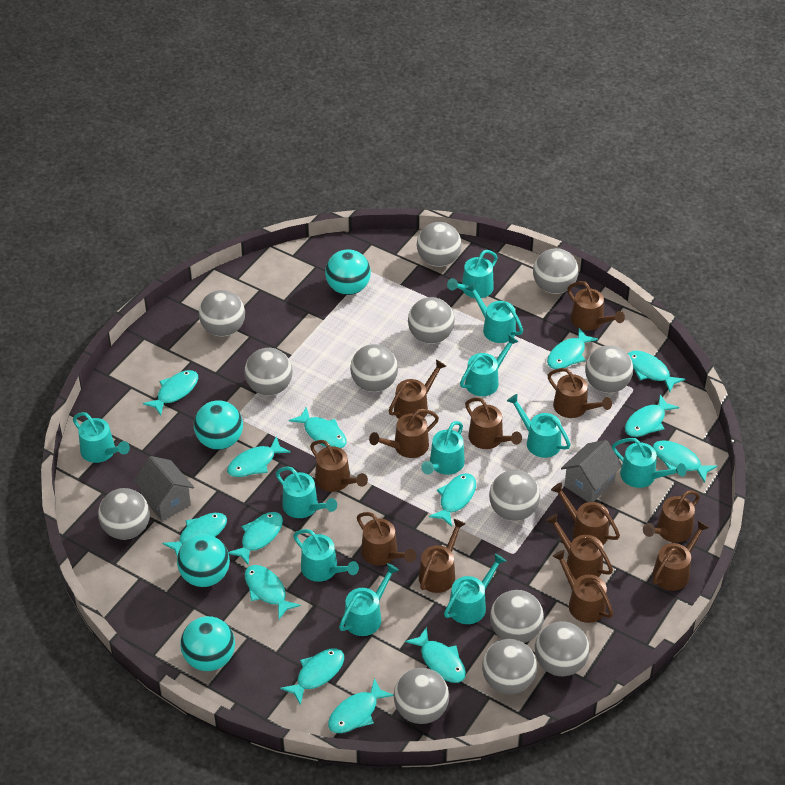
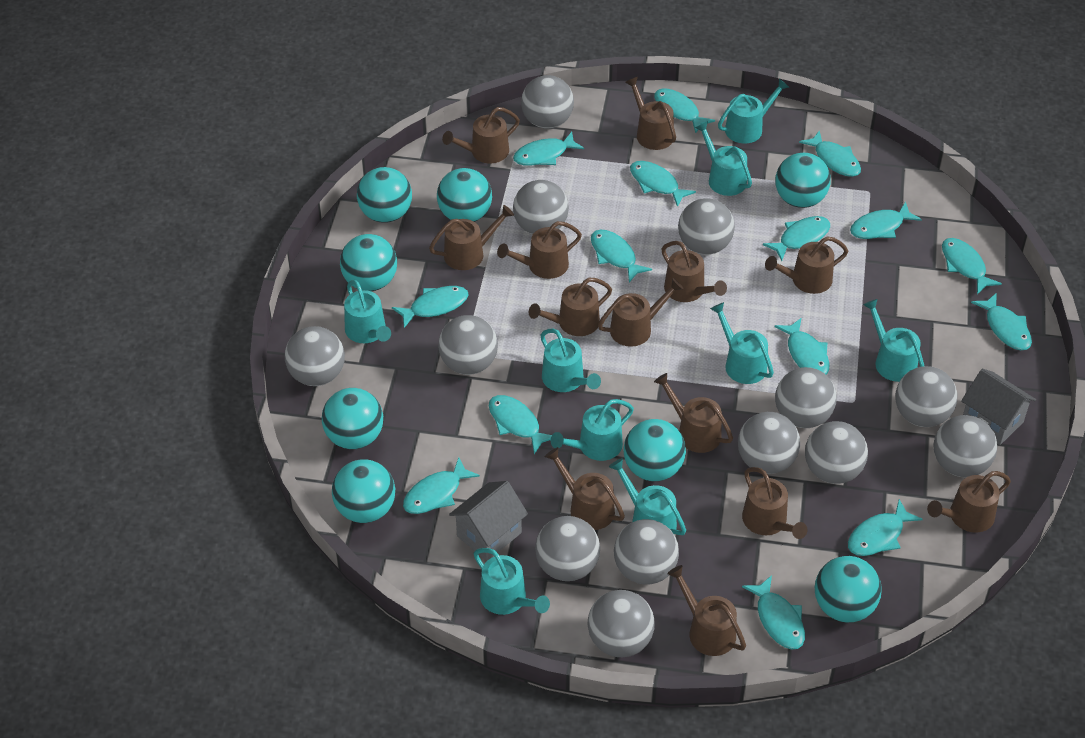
turquoise ball: [177,534,230,587] [180,616,235,671] [194,400,243,450] [325,249,371,295] = 4 -> [322,388,383,449] [332,459,395,523] [340,234,397,291] [357,167,412,223] [437,168,492,222] [623,419,686,481] [775,153,831,208] [815,556,882,622] = 8
turquoise fish: [143,370,198,416] [163,513,227,556] [227,436,291,477] [228,512,283,566] [244,565,301,619] [280,649,344,705] [289,407,346,448] [328,678,393,733] [405,627,466,683] [429,473,476,527] [547,328,598,369] [625,394,679,437] [628,351,685,392] [653,440,717,483] = 14 -> [392,286,469,328] [403,457,480,514] [489,395,552,454] [513,132,584,166] [591,230,652,282] [630,161,696,207] [654,89,715,133] [742,575,805,649] [763,216,830,261] [774,318,830,375] [799,130,861,177] [848,499,923,556] [850,202,922,239] [942,238,1002,294] [971,293,1032,350] = 15
turquoise watering can: [73,412,130,463] [276,467,337,518] [293,529,359,582] [339,563,399,636] [421,421,465,475] [444,554,506,624] [447,250,498,298] [460,335,519,396] [466,282,523,343] [507,394,571,458] [612,438,686,488] = 11 -> [344,280,391,343] [474,548,550,615] [540,329,601,392] [551,399,634,461] [609,458,686,535] [695,121,752,196] [710,302,774,384] [718,79,789,144] [863,299,924,382] = 9

